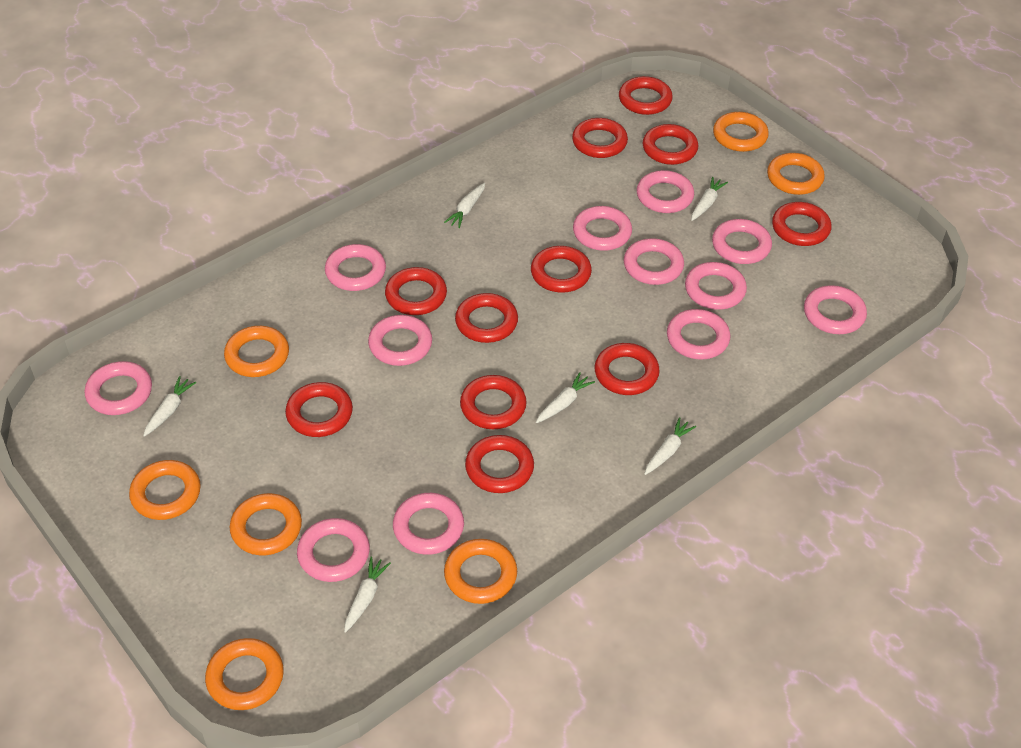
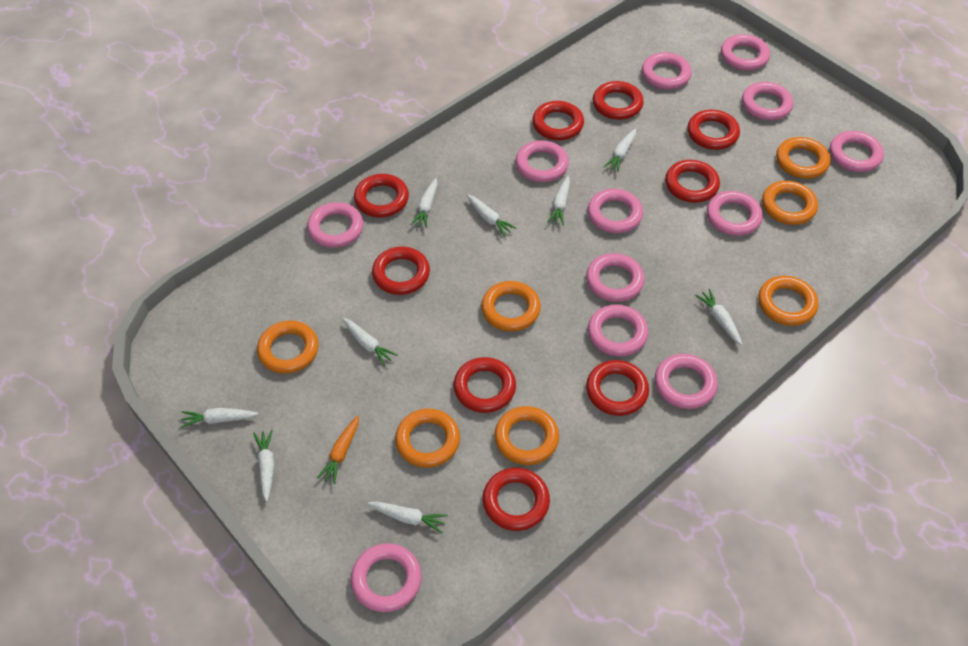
orange carrot: none = 0 -> [317,416,359,484] = 1
red ring: [285,382,353,437] [385,267,447,315] [455,293,518,343] [460,375,527,429] [465,435,534,493] [531,246,592,293] [572,118,628,158] [594,343,660,395] [619,76,673,115] [643,124,698,165] [772,202,831,246] = 11 -> [354,174,409,218] [372,246,430,295] [454,357,516,413] [483,468,550,531] [532,101,584,140] [586,360,649,416] [593,81,644,120] [665,160,720,203] [687,110,740,150] = 9
white carrot: [143,376,196,437] [344,557,391,633] [444,183,485,228] [536,372,595,423] [645,417,696,475] [691,177,728,221] = 6 -> [181,408,259,428] [253,430,274,502] [342,318,397,366] [368,501,448,533] [411,178,437,228] [466,194,516,237] [547,176,570,225] [603,129,636,172] [695,289,743,345] = 9

